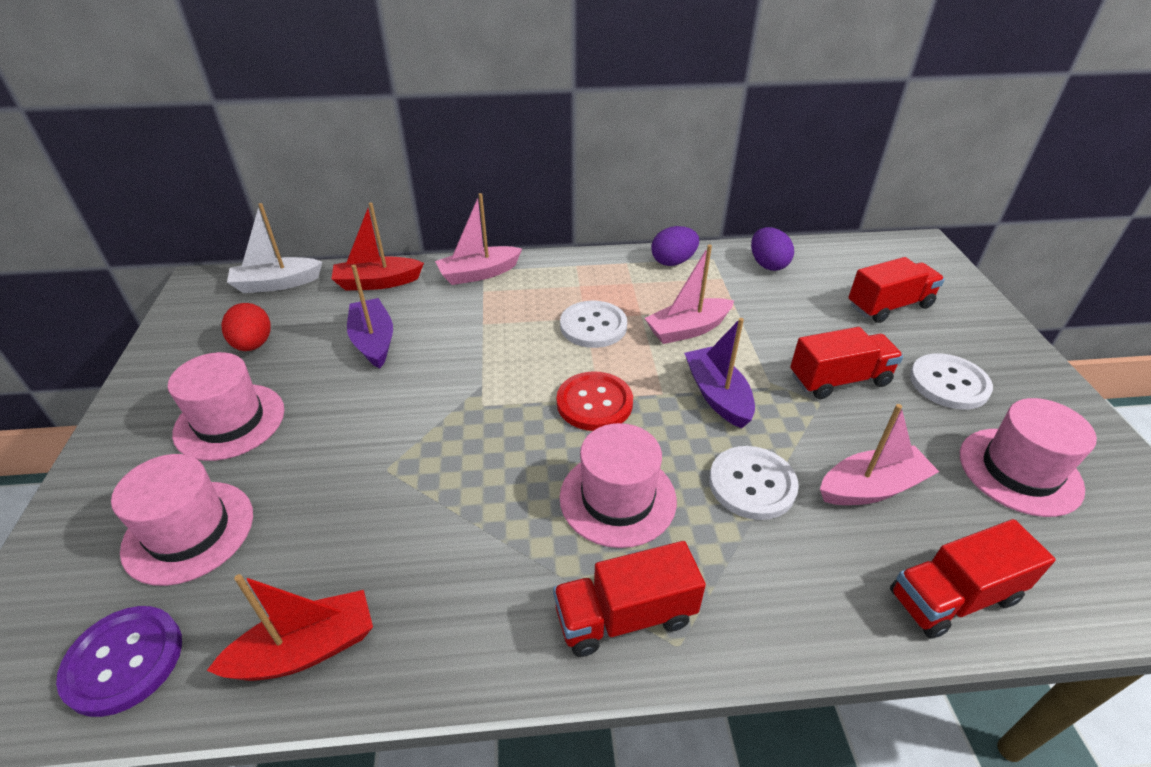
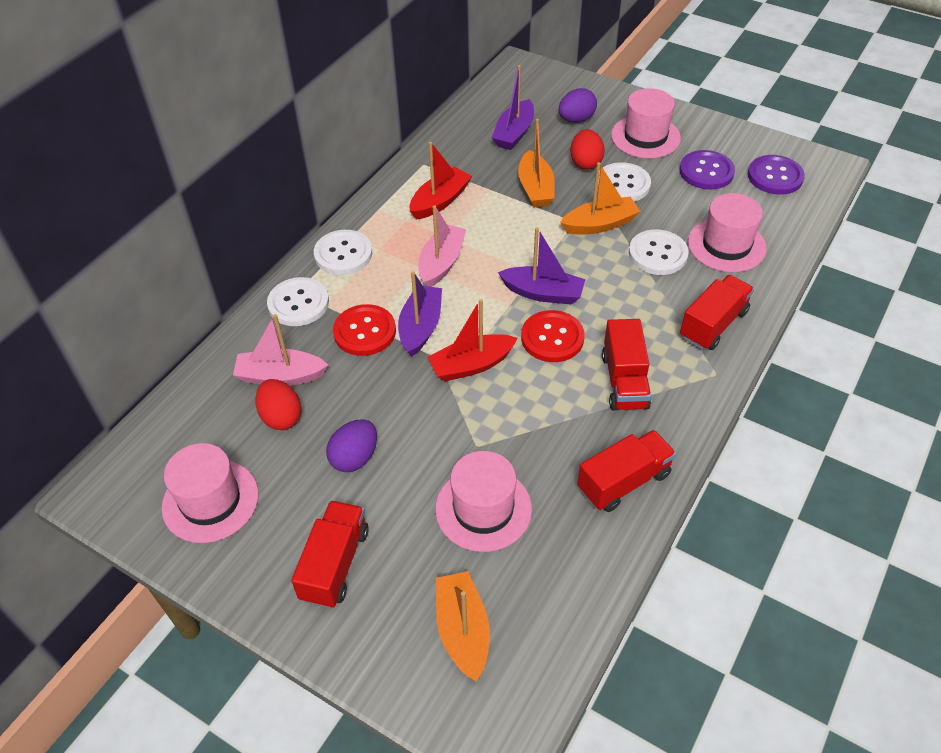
orange boat: none = 0 -> [436,571,490,681] [518,119,555,207] [560,162,641,235] = 3
pink boat: [435,193,522,285] [645,244,734,344] [820,404,939,505] = 3 -> [233,314,328,386] [418,205,466,287] = 2
purple boat: [347,265,393,369] [684,318,755,429] = 2 -> [398,271,442,357] [492,65,534,150] [498,227,586,305] = 3
purple button: [56,606,182,717] = 1 -> [679,150,735,189] [748,155,805,195] = 2
red button: [557,371,633,431] = 1 -> [333,304,396,356] [521,310,585,362] = 2
red egg: [222,303,271,351] = 1 -> [255,379,302,430] [570,129,605,170] = 2
white boat: [227,203,322,293] = 1 -> none = 0
white button: [560,300,627,348] [709,446,799,520] [910,353,993,410] = 3 -> [267,277,329,326] [314,230,372,275] [598,162,651,202] [629,230,689,275] = 4

